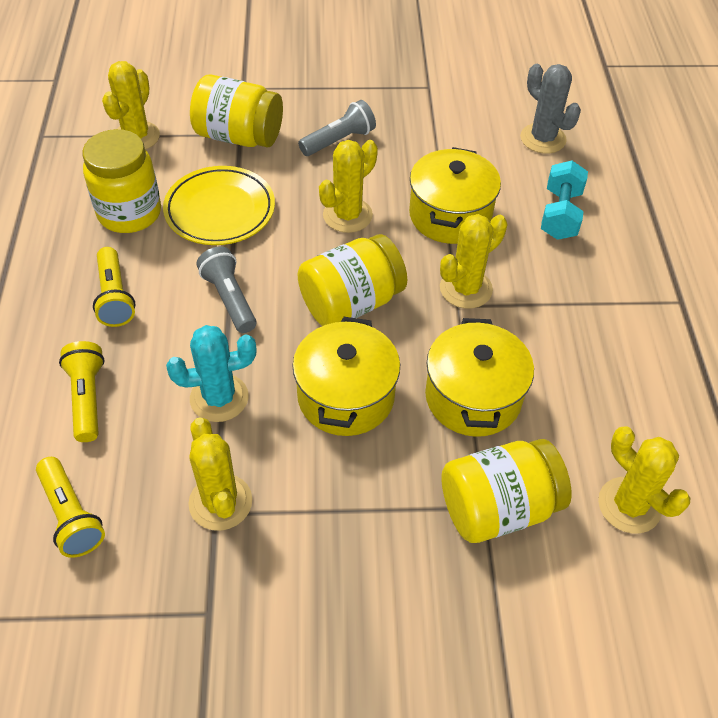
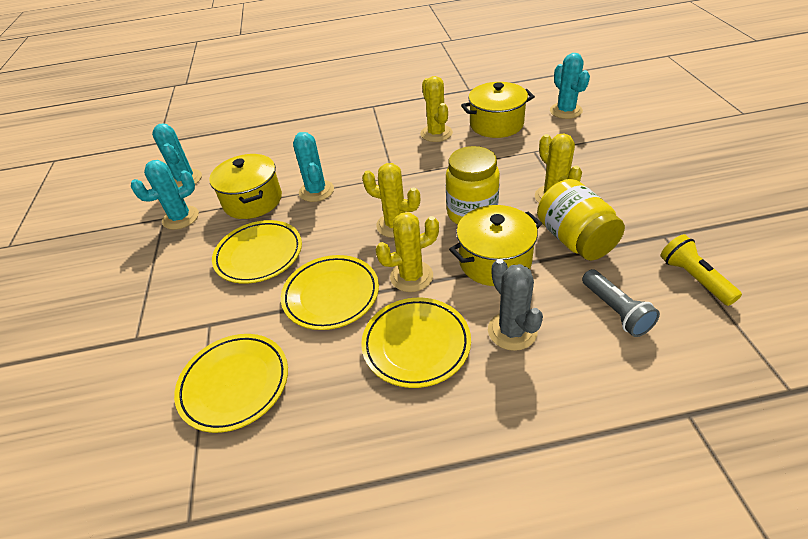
grey flashlight: [197,246,257,333] [298,100,376,156] = 2 -> [582,269,660,337] = 1
turquoise cactus: [166,325,256,422] = 1 -> [131,160,199,230] [152,124,202,188] [293,132,334,202] [550,53,590,119] = 4
turquoise dumbbell: [541,160,588,240] = 1 -> none = 0
yellow cactus: [102,61,160,150] [188,417,252,531] [319,140,378,233] [440,214,508,309] [598,426,690,533] = 5 -> [362,163,420,238] [376,212,439,292] [421,76,453,142] [535,133,582,203] = 4
yellow flashlight: [36,457,105,558] [59,341,105,442] [93,247,136,327] = 3 -> [660,234,742,306] = 1
yellow jar: [82,129,161,233] [190,74,283,148] [298,234,407,326] [441,439,572,543] = 4 -> [446,146,500,225] [537,179,625,260] = 2
yellow plate: [163,166,275,245] = 1 -> [174,334,288,433] [212,220,302,284] [281,255,379,330] [361,298,471,388] = 4

